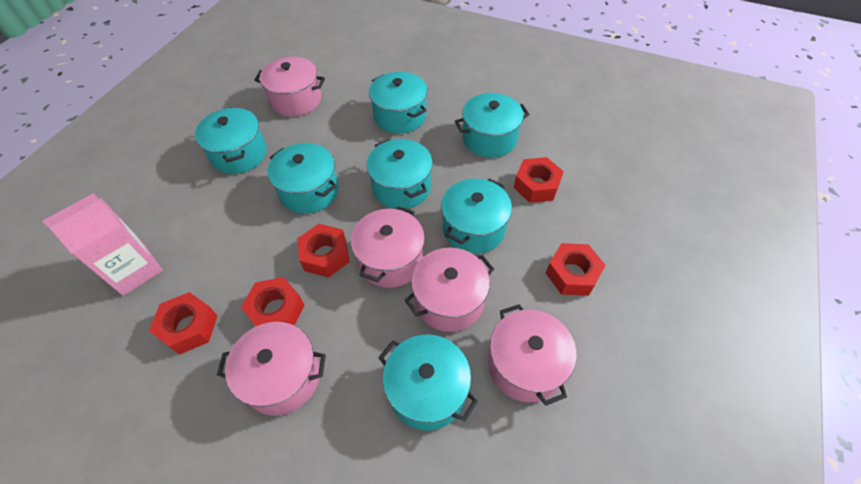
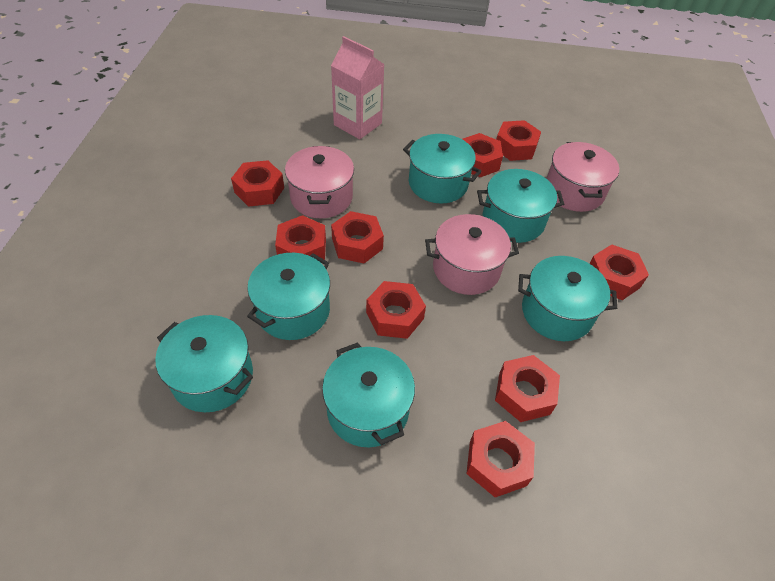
pink pot: [217,322,326,416] [254,57,325,117] [351,206,425,288] [405,248,494,332] [488,304,576,406] = 5 -> [285,146,354,218] [425,214,519,295] [546,142,619,212] = 3
red nut: [149,292,218,355] [241,277,304,326] [297,224,350,278] [514,157,564,203] [546,243,605,296] = 5 -> [231,160,284,207] [275,215,326,260] [331,211,384,263] [366,281,426,339] [462,133,503,177] [466,421,535,497] [495,355,560,422] [496,120,541,161] [589,244,649,300] = 9
turquoise pot: [195,107,267,174] [268,143,339,214] [366,139,433,209] [369,72,427,134] [378,335,478,431] [441,178,512,254] [455,93,530,158] = 7 -> [155,315,253,412] [247,253,330,340] [322,342,415,447] [403,134,482,203] [477,169,564,243] [518,256,617,341] = 6

